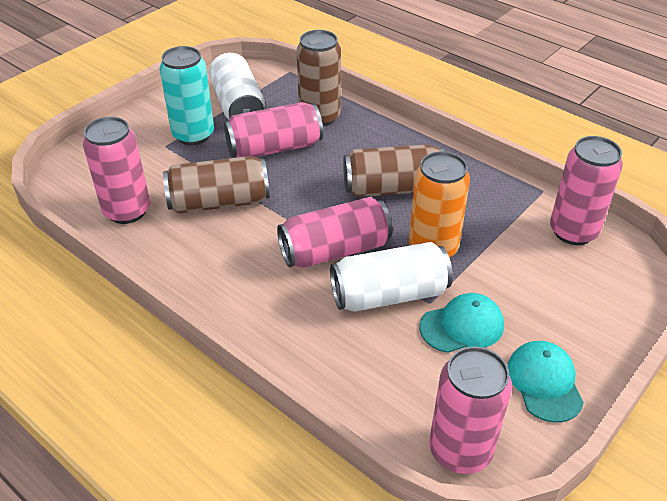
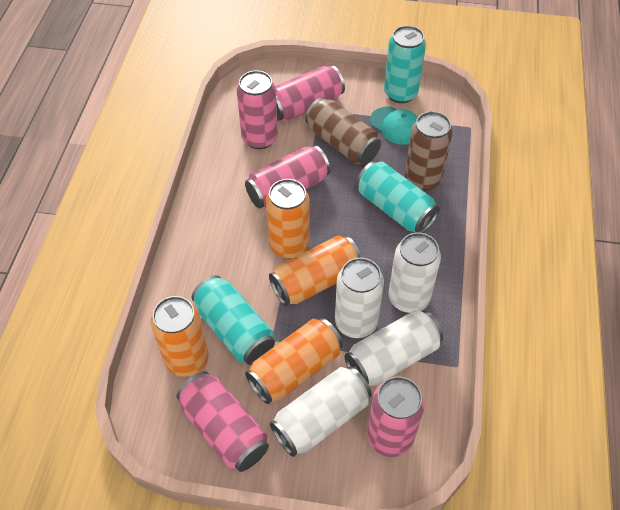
brown can: [163,156,269,214] [297,30,341,127] [343,144,445,197] = 3 -> [305,97,381,164] [405,111,453,191] = 2
orange can: [409,151,470,258] = 1 -> [151,296,209,377] [245,318,343,404] [266,179,310,259] [269,235,362,306] = 4
turquoise can: [160,46,214,145] = 1 -> [192,275,275,365] [356,161,440,233] [384,25,426,103] = 3
turquoise cap: [420,293,504,353] [507,341,584,423] = 2 -> [370,106,418,145] = 1
white can: [209,53,265,120] [330,242,453,312] = 2 -> [270,366,372,457] [335,258,384,338] [344,310,443,386] [388,233,441,313] = 4

